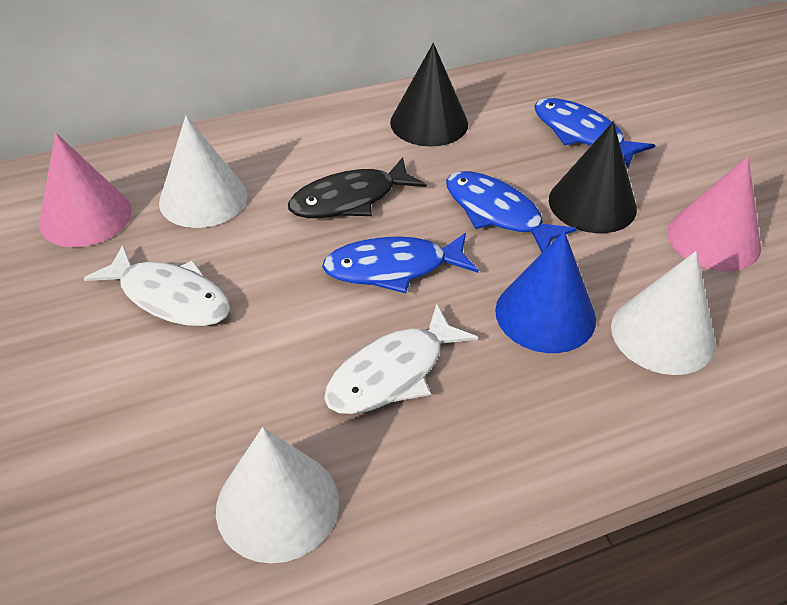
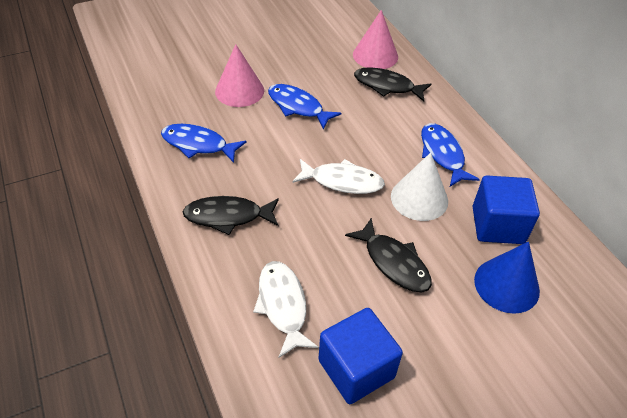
black cone: [390,43,468,147] [549,121,637,233] = 2 -> none = 0
black fish: [288,157,426,218] = 1 -> [183,196,279,235] [345,218,432,292] [354,67,431,101] = 3
blue cube: none = 0 -> [319,308,403,404] [473,176,540,244] = 2
white cone: [159,116,247,228] [216,427,339,563] [611,251,716,375] = 3 -> [391,152,448,221] = 1

